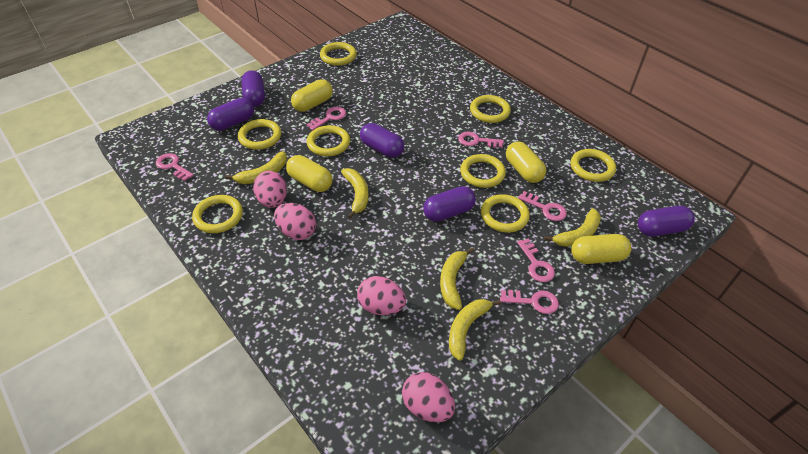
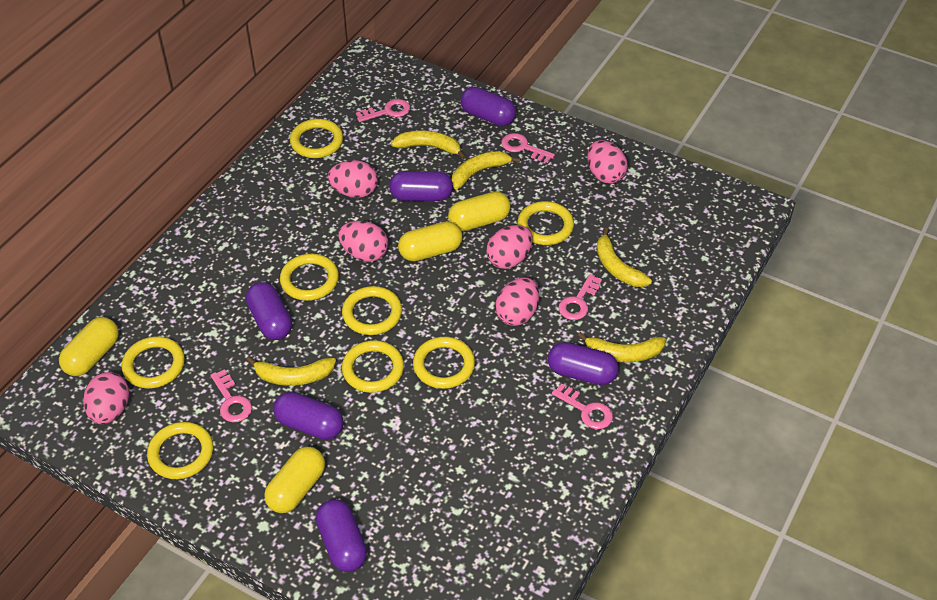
pink egg: [253,171,287,208] [274,203,316,240] [357,276,406,315] [402,372,455,422] = 4 -> [83,372,129,424] [328,160,378,198] [338,221,388,262] [486,225,533,269] [495,277,539,326] [587,140,628,184] = 6
pink key: [156,153,194,181] [307,107,346,130] [458,132,504,148] [500,290,559,314] [517,239,555,282] [518,191,567,221] = 6 -> [210,369,252,422] [356,99,410,122] [501,133,555,163] [552,383,613,429] [558,274,602,320] = 5
purple capsule: [207,98,254,131] [241,70,265,107] [360,123,404,158] [423,186,476,221] [638,206,695,237] = 5 -> [246,282,292,340] [273,392,343,440] [316,499,367,572] [389,171,453,201] [460,87,516,126] [548,342,619,385] = 6

